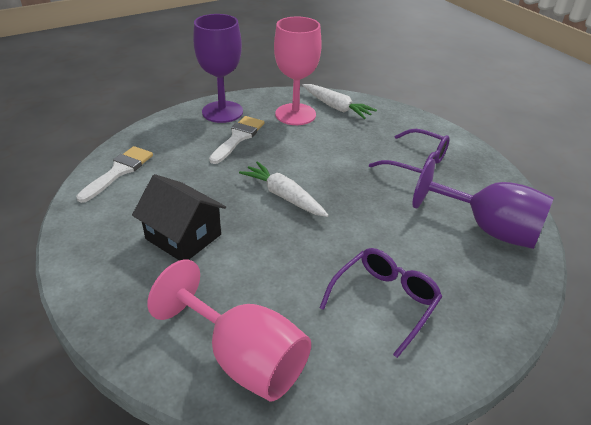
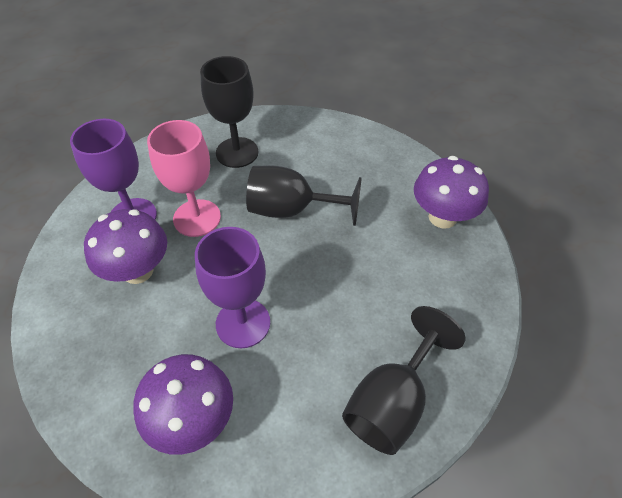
black goblet: none = 0 -> [200,56,258,168] [246,166,362,226] [342,306,466,455] = 3
black house: [132,174,226,260] = 1 -> none = 0
pink goblet: [147,259,311,402] [274,16,322,125] = 2 -> [147,120,221,237] = 1
purple glasses: [319,248,442,358] [369,129,450,173] = 2 -> none = 0
purple mushroom: none = 0 -> [84,209,167,284] [133,354,233,455] [414,156,489,229] = 3
white brush: [76,146,153,203] [209,116,264,164] = 2 -> none = 0
white carrot: [239,161,329,217] [302,84,377,119] = 2 -> none = 0

